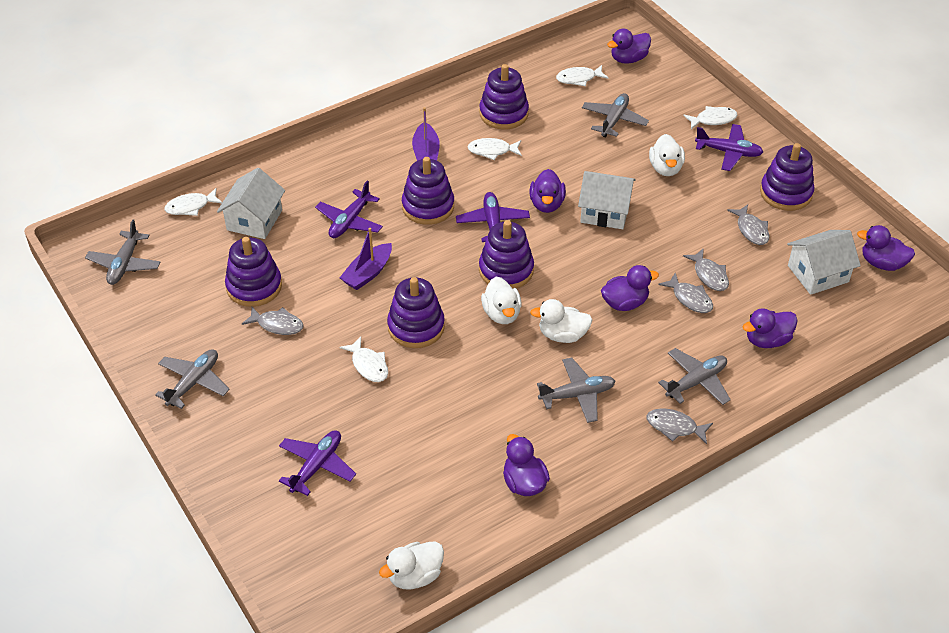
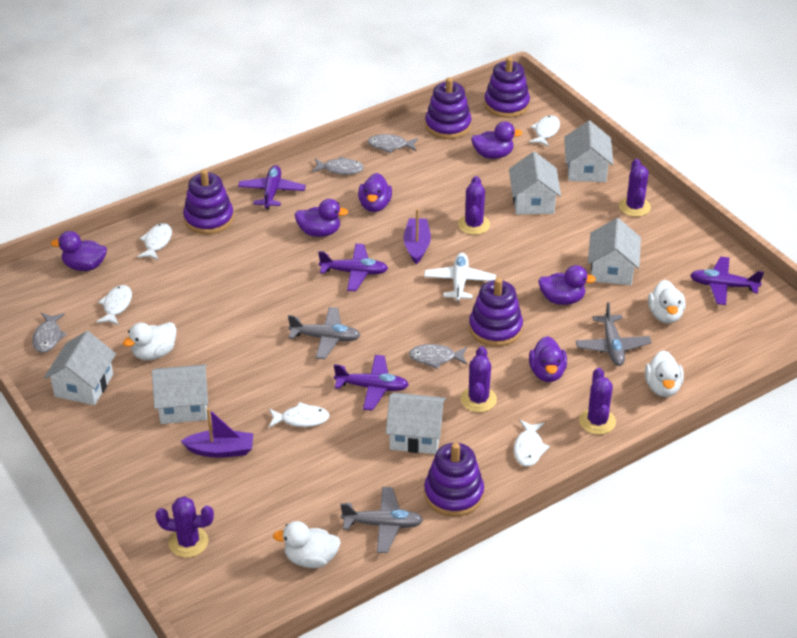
grey fish: [242,307,304,335] [647,408,713,444] [658,272,713,313] [683,248,729,291] [727,204,770,245] = 5 -> [32,313,67,353] [312,156,364,175] [368,134,418,153] [409,344,467,369] = 4
grey plane: [85,219,160,285] [155,349,230,409] [537,357,615,423] [582,93,649,138] [658,348,731,405] = 5 -> [288,307,361,359] [341,487,423,553] [576,302,651,366] = 3
purple cactus: none = 0 -> [155,496,214,558] [458,176,490,235] [460,347,497,412] [579,368,616,435] [619,159,651,217] = 5
purple stacking toy: [225,237,282,307] [387,277,445,348] [402,157,454,225] [479,64,529,129] [479,220,534,289] [760,143,814,211] = 6 -> [183,169,234,234] [424,443,484,517] [425,77,472,139] [469,278,523,347] [484,57,530,118] = 5
white house: [217,168,285,239] [578,171,636,229] [787,230,861,295] = 3 -> [44,331,116,405] [152,364,208,424] [386,393,446,454] [509,152,561,214] [564,121,613,182] [588,218,641,285] = 6
white plane: none = 0 -> [424,253,496,302] = 1

